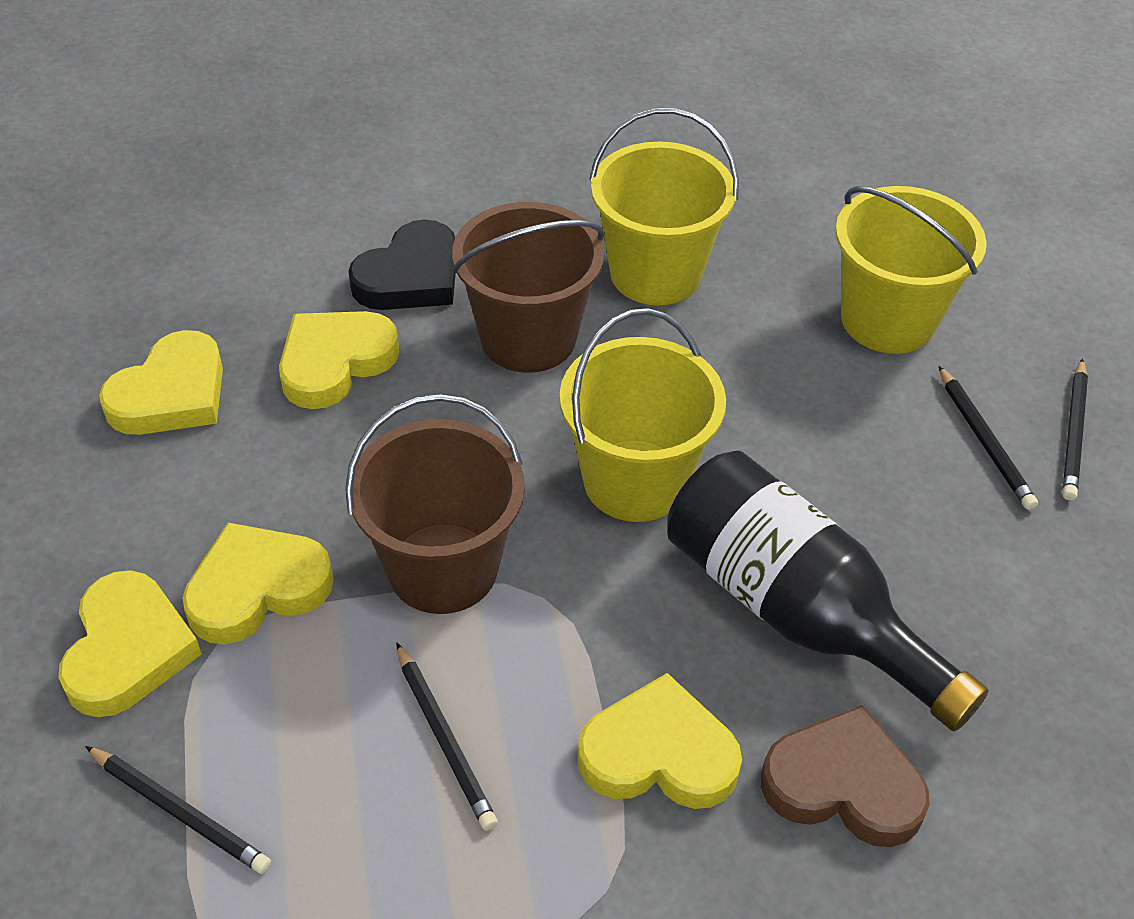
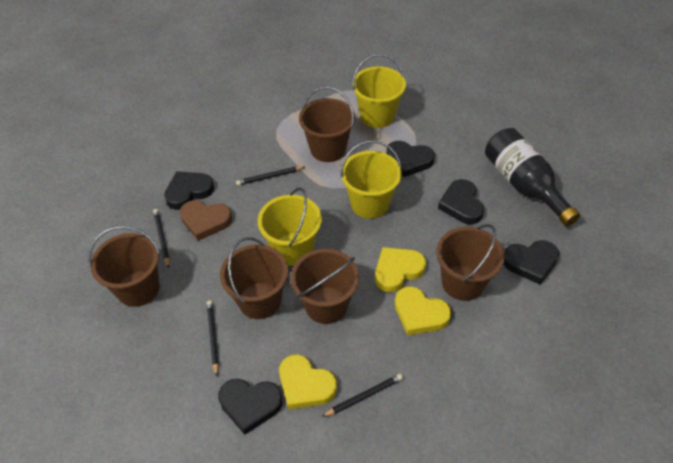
black heart: [348,219,456,310] = 1 -> [164,171,214,210] [218,379,283,435] [386,141,435,177] [438,179,484,224] [503,240,559,285] = 5
brown bucket: [345,394,525,614] [452,202,605,373] = 2 -> [88,226,160,307] [220,237,288,319] [291,249,359,324] [299,87,355,162] [436,224,505,301] = 5
yellow heart: [59,570,202,717] [99,330,223,435] [182,523,334,644] [279,311,399,409] [578,673,742,809] = 5 -> [279,355,337,410] [375,247,426,292] [395,286,451,335] = 3

